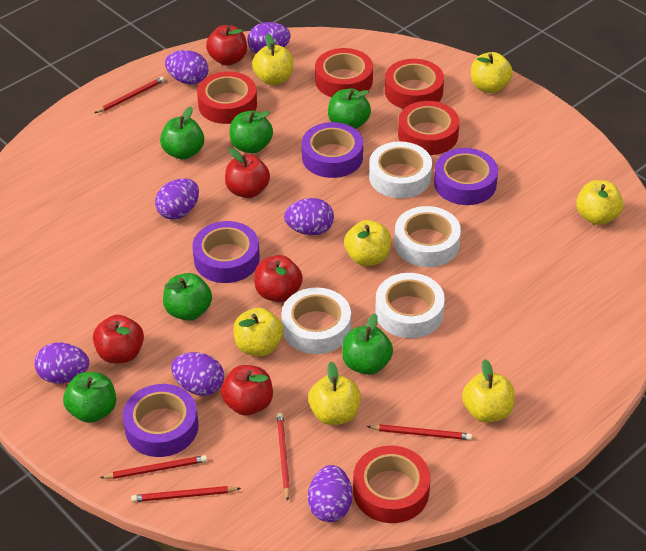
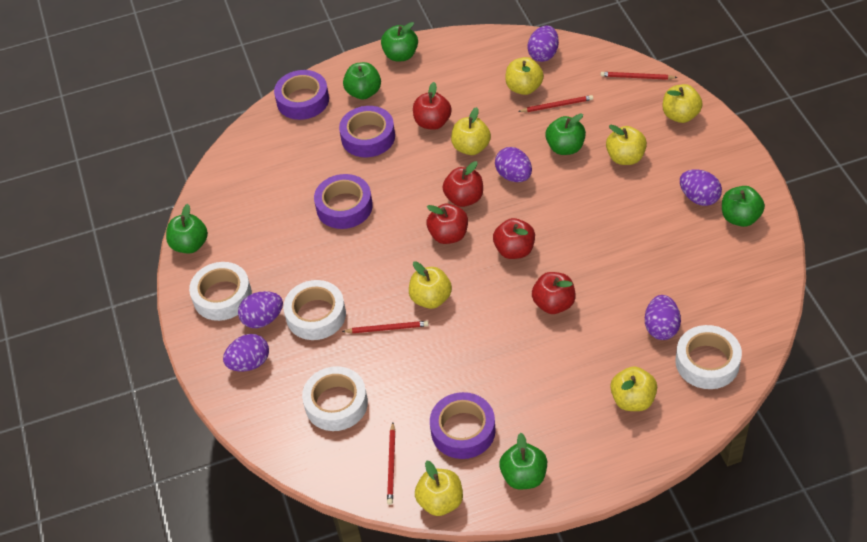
purple egg: [34,342,89,384] [155,178,199,220] [165,50,208,85] [171,352,224,396] [247,22,291,53] [284,198,334,235] [308,465,352,522] = 7 -> [223,334,269,372] [238,291,283,328] [495,147,532,182] [527,25,559,62] [645,295,681,340] [680,169,722,206] = 6
red pencil: [95,77,165,113] [100,455,207,479] [131,486,241,502] [277,413,290,501] [367,424,472,440] = 5 -> [342,321,429,333] [387,422,395,505] [518,95,593,112] [601,72,678,80] = 4
red tape: [197,71,257,124] [315,48,373,97] [353,445,430,523] [385,59,444,109] [398,101,459,155] = 5 -> none = 0

